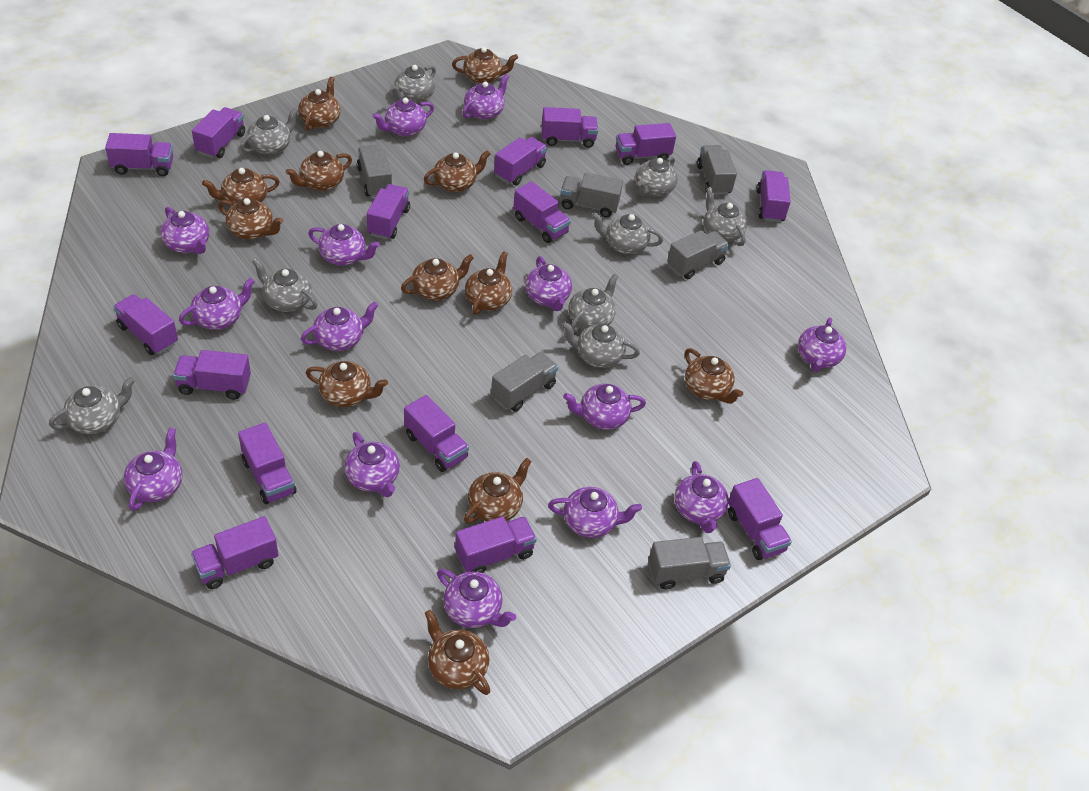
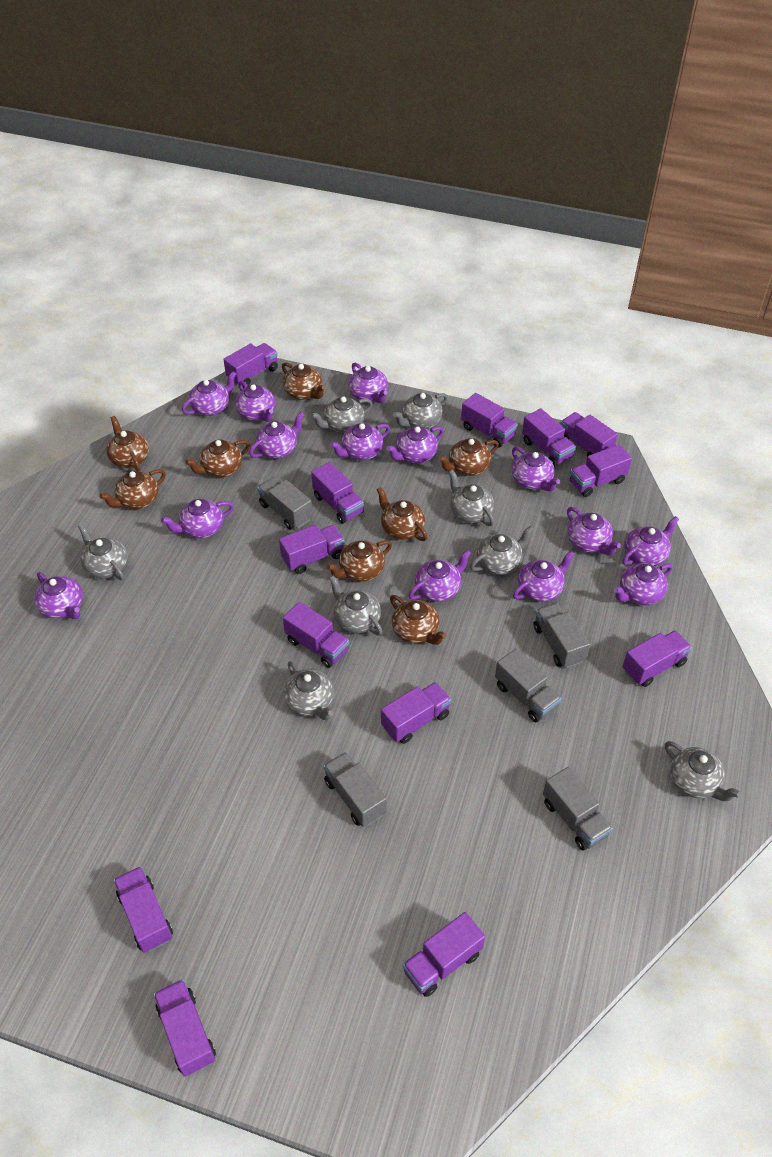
brown teapot: [202,168,280,206] [218,198,284,240] [285,151,352,191] [298,77,341,131] [306,361,388,407] [401,254,474,301] [424,150,490,192] [425,610,490,695] [452,47,518,84] [464,458,532,524] [465,251,512,315] [685,348,743,404] = 12 -> [99,469,166,509] [106,416,149,471] [185,440,250,477] [282,362,326,400] [326,540,392,582] [376,487,427,541] [390,595,447,645] [438,438,499,476] = 8
grey teapot: [49,377,135,434] [240,107,298,155] [252,258,317,312] [390,65,436,103] [561,322,640,368] [568,274,619,332] [592,212,663,254] [635,156,678,197] [703,187,747,246] = 9 -> [78,524,127,580] [284,661,334,720] [311,397,373,433] [329,575,382,636] [393,393,448,429] [449,470,494,526] [470,526,534,575] [665,741,741,801] = 8
grey truck: [357,145,392,198] [491,352,558,412] [561,172,623,217] [649,537,731,590] [667,230,729,279] [697,145,737,195] = 6 -> [258,477,313,530] [324,752,387,827] [495,649,562,722] [533,603,590,668] [543,767,613,851] = 5
purple truck: [105,133,173,176] [113,294,178,355] [173,350,251,400] [191,516,278,589] [192,107,245,158] [238,423,296,504] [367,184,410,240] [404,395,469,472] [455,516,537,573] [494,137,547,185] [513,181,571,243] [541,107,598,148] [616,123,676,165] [728,478,792,560] [757,170,791,222] = 15 -> [114,866,173,953] [154,979,216,1077] [223,343,278,388] [279,525,345,574] [283,602,349,668] [311,462,364,524] [381,682,451,744] [403,912,485,997] [461,393,518,448] [522,408,576,467] [560,412,618,457] [570,444,632,497] [623,630,692,687] = 13

